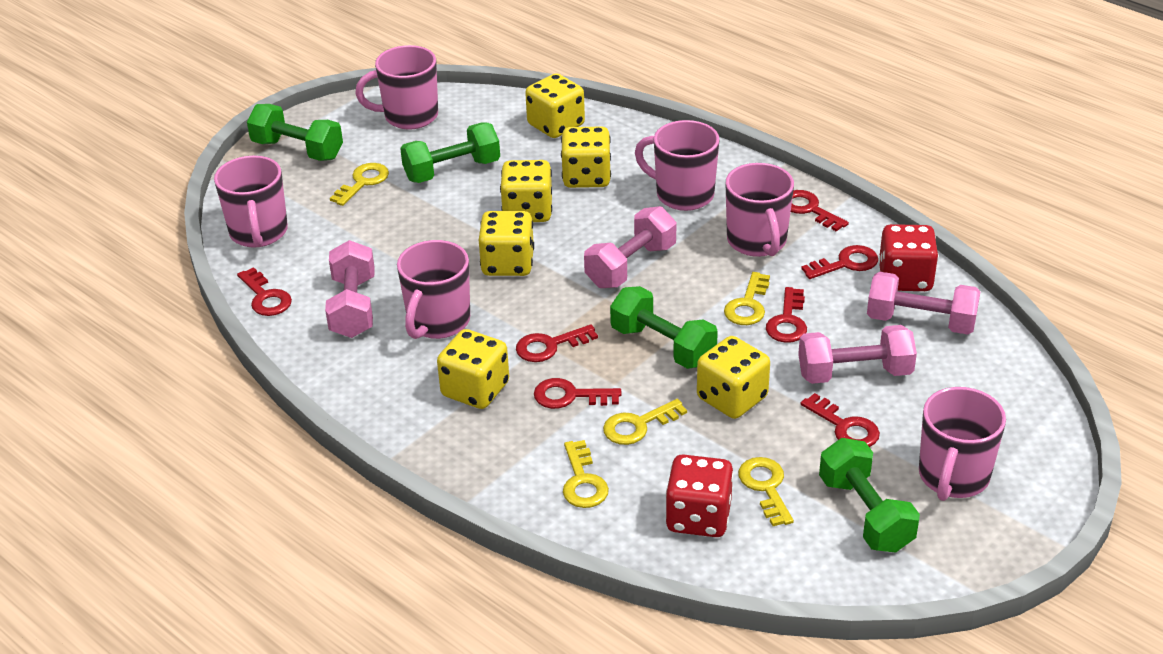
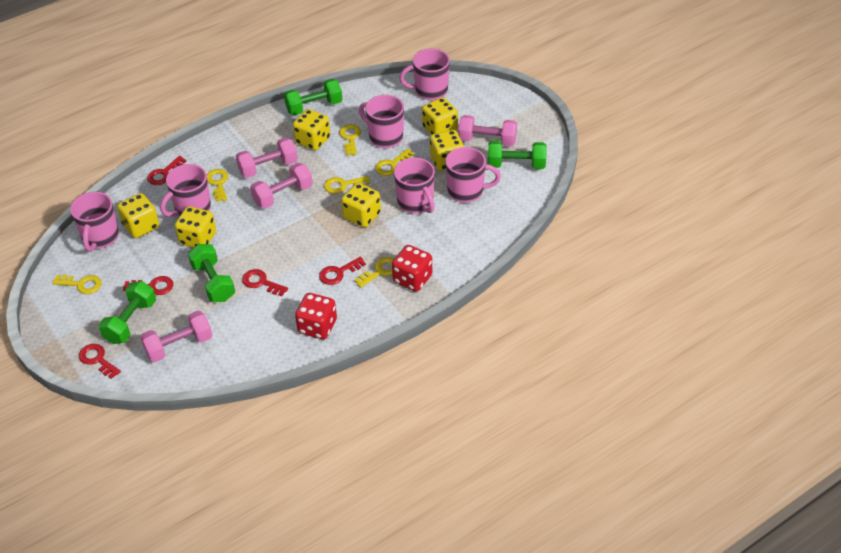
red key: [237,267,292,316] [516,324,598,362] [534,378,621,409] [766,287,807,343] [791,190,849,231] [801,245,878,279] [801,393,880,447] = 7 -> [79,344,121,379] [123,276,174,295] [147,156,186,185] [242,269,288,296] [319,257,366,285] = 5
yellow key: [330,163,389,206] [563,440,609,508] [603,399,687,445] [724,272,770,325] [738,457,794,526] = 5 -> [52,275,102,294] [207,169,228,202] [324,176,370,194] [339,124,361,155] [354,257,394,288] [375,149,415,176] = 6

